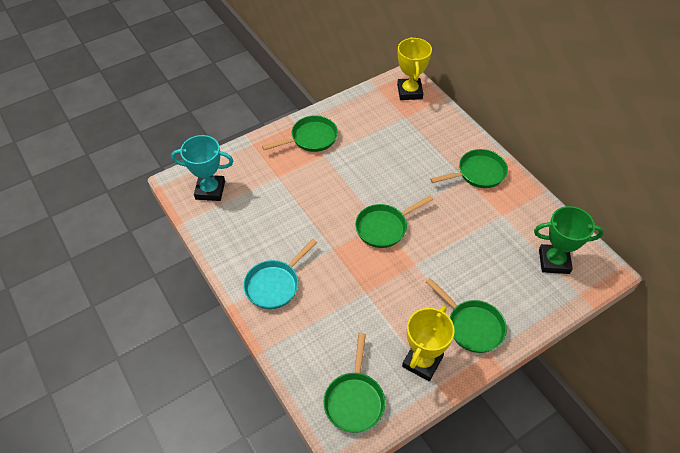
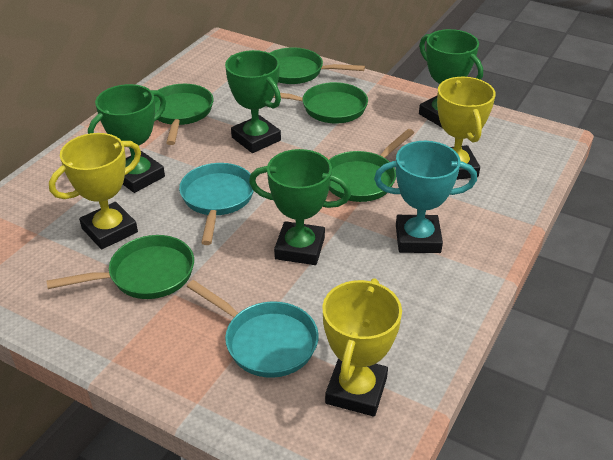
green trophy: [534,206,604,274] = 1 -> [88,84,166,193] [225,50,281,153] [249,149,351,265] [419,29,483,127] = 4
turquoise pan: [243,239,317,309] = 1 -> [179,163,254,245] [187,280,319,378] = 2
yellow trophy: [397,37,432,100] [402,306,455,381] = 2 -> [49,133,141,249] [322,278,402,417] [437,77,496,180] = 3

